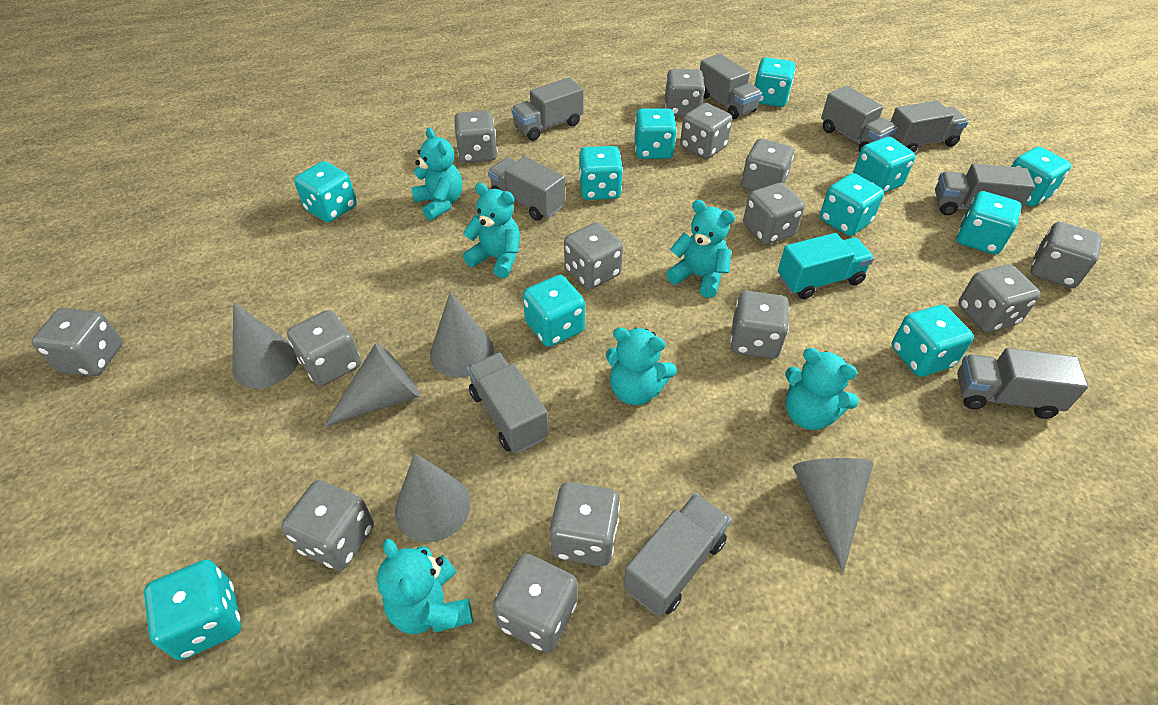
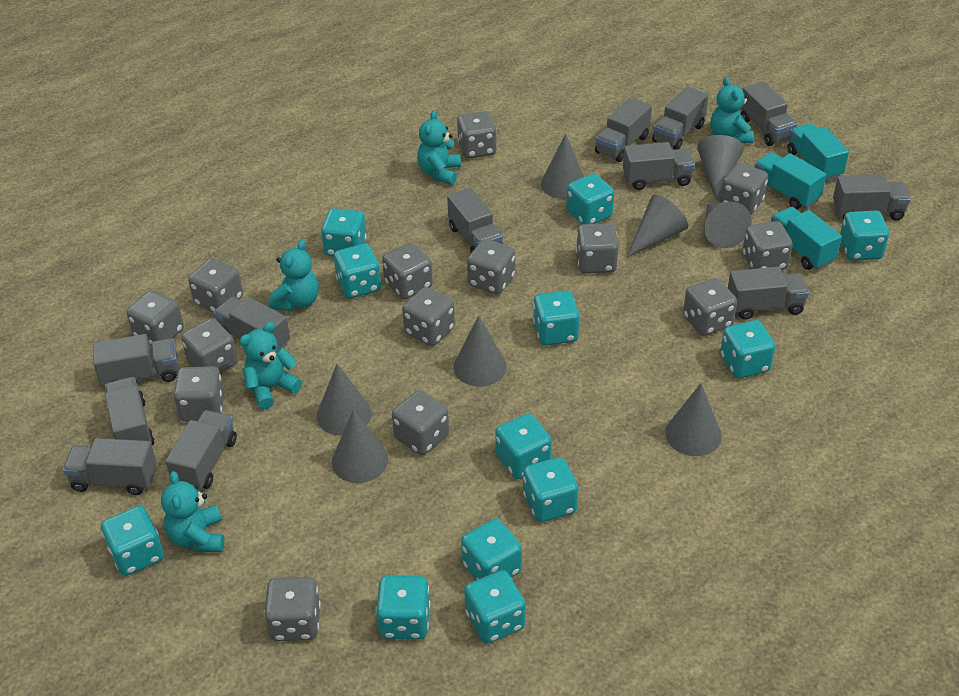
grey cone: [232,302,298,388] [323,343,420,427] [395,453,470,542] [430,292,494,378] [793,458,873,573] = 5 -> [317,364,371,436] [332,409,388,483] [454,315,506,386] [541,134,584,199] [627,195,688,258] [665,383,722,456] [697,135,744,201] [705,202,752,248] = 8
grey truck: [467,353,549,453] [488,156,565,221] [511,77,584,141] [623,493,731,617] [700,54,762,119] [821,86,897,152] [891,100,969,152] [935,164,1035,215] [957,348,1088,419] = 9 -> [63,438,157,495] [93,334,178,386] [105,377,155,445] [166,410,237,491] [213,297,290,352] [447,188,503,253] [595,97,652,162] [623,142,695,190] [652,86,708,150] [728,267,809,320] [740,82,797,146] [833,174,911,221] = 12
turquoise dice: [144,560,241,660] [294,161,357,222] [523,275,585,347] [579,146,623,200] [634,108,677,159] [754,57,795,107] [820,173,884,236] [853,137,916,193] [892,305,974,377] [957,191,1022,255] [1011,147,1072,206] = 11 -> [101,506,164,576] [321,208,367,257] [334,244,381,299] [376,575,430,639] [461,518,522,580] [464,570,526,644] [495,413,552,479] [523,457,578,522] [533,291,579,346] [566,174,614,224] [720,320,775,378] [840,211,889,261] = 12
turquoise teddy bear: [377,539,473,634] [411,128,462,221] [463,183,520,278] [606,327,677,405] [666,200,735,298] [785,348,859,430] = 6 -> [161,471,225,552] [239,322,302,409] [269,240,319,311] [417,110,461,185] [711,77,754,143] = 5
turquoise truck: [778,233,874,299] = 1 -> [754,152,826,210] [771,207,842,270] [787,123,849,181] = 3

